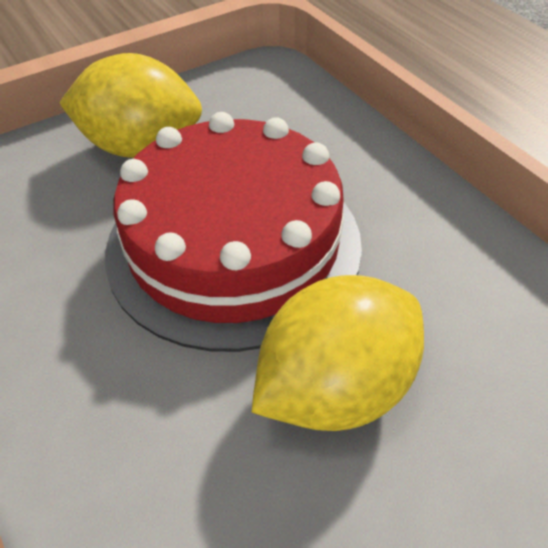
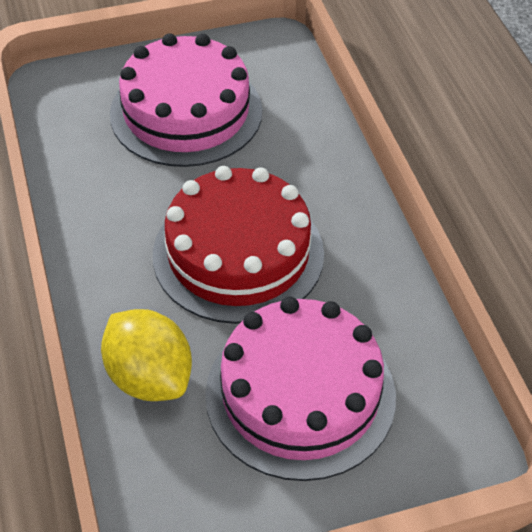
pink cake: none = 0 -> [110,33,262,167] [205,297,396,481] = 2
yellow lemon: [59,53,202,158] [252,275,424,431] = 2 -> [101,309,192,401] = 1

